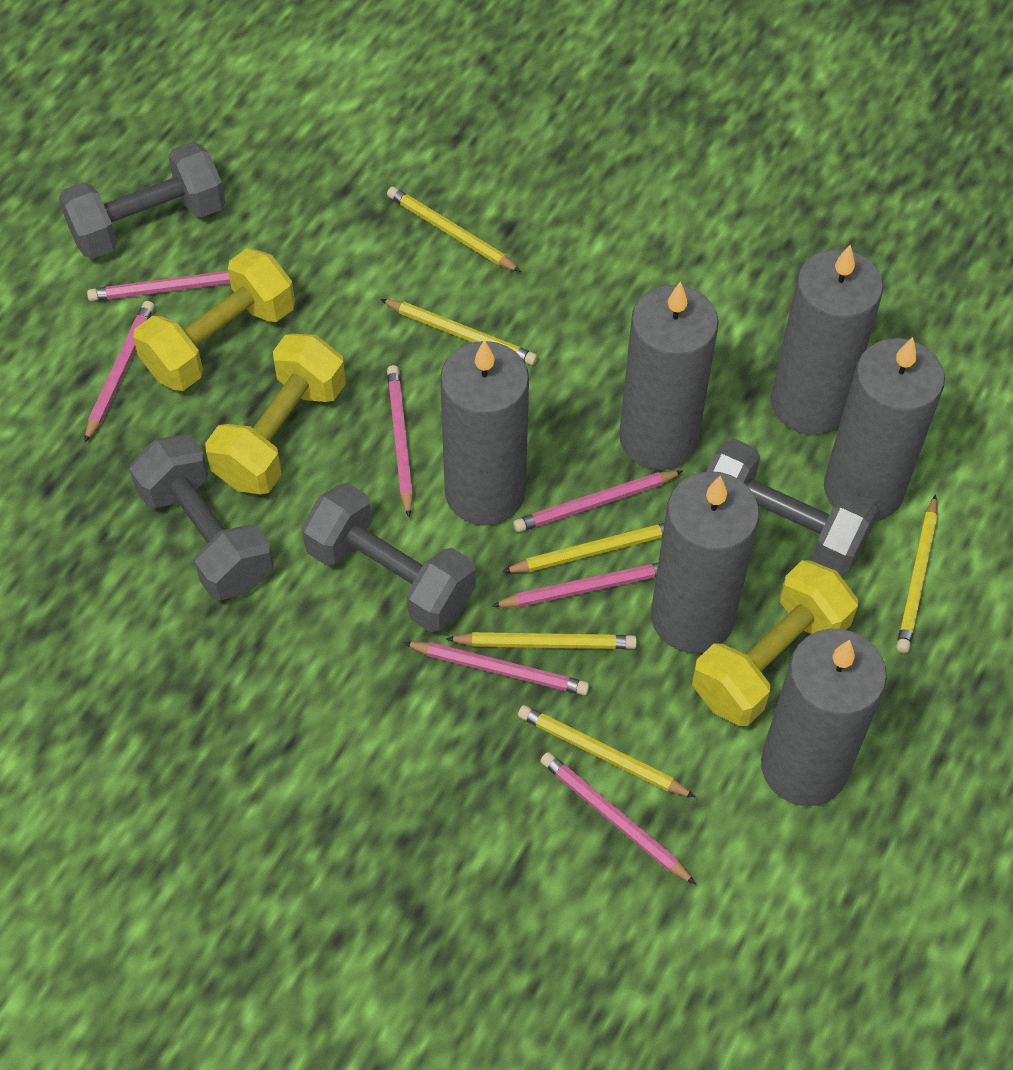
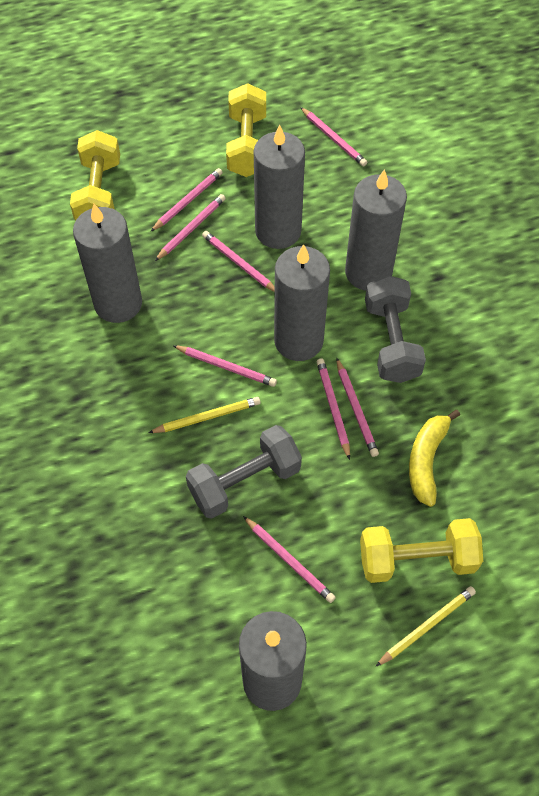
grey candle: [440,340,529,526] [619,281,719,470] [651,471,759,653] [761,629,887,806] [771,244,883,434] [824,337,945,522] = 6 -> [73,204,142,323] [239,611,307,711] [254,125,305,249] [274,244,330,361] [345,169,407,291] = 5
grey dumbbell: [59,142,225,259] [129,434,274,600] [302,483,476,632] [706,439,878,575] = 4 -> [186,425,302,519] [365,275,426,383] = 2
pink pencil: [84,301,155,443] [87,271,230,301] [387,365,413,518] [403,642,589,695] [492,563,658,607] [513,470,683,532] [540,752,696,884] = 7 -> [151,168,223,231] [155,194,226,261] [173,345,277,387] [202,231,275,292] [243,516,336,603] [300,107,368,166] [317,358,350,460] [336,358,379,457] = 8
yellow banana: none = 0 -> [409,410,460,507] = 1
yellow pencil: [380,299,537,365] [387,187,521,272] [446,632,637,649] [502,523,664,573] [518,705,696,798] [896,494,938,653] = 6 -> [148,397,261,433] [375,586,476,667] = 2

